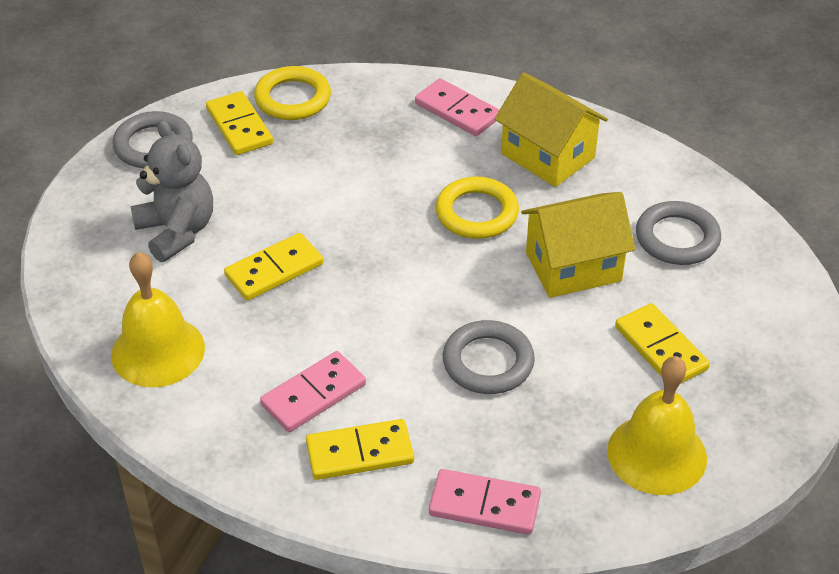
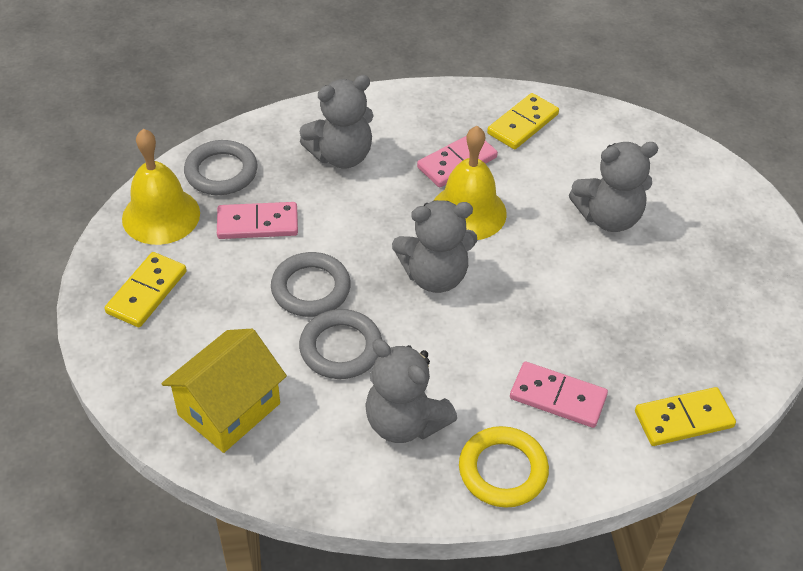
grey teddy bear: [130,120,213,262] = 1 -> [299,75,373,168] [365,339,457,443] [392,200,477,293] [569,142,658,232] = 4
yellow domino: [206,91,273,155] [224,233,323,301] [306,419,414,480] [615,303,710,384] = 4 -> [105,252,187,327] [487,93,559,149] [635,387,736,446] = 3
yellow house: [495,72,608,187] [521,192,635,298] = 2 -> [161,329,287,453] = 1
yellow ring: [254,66,331,120] [436,176,519,239] = 2 -> [459,426,549,507] = 1

